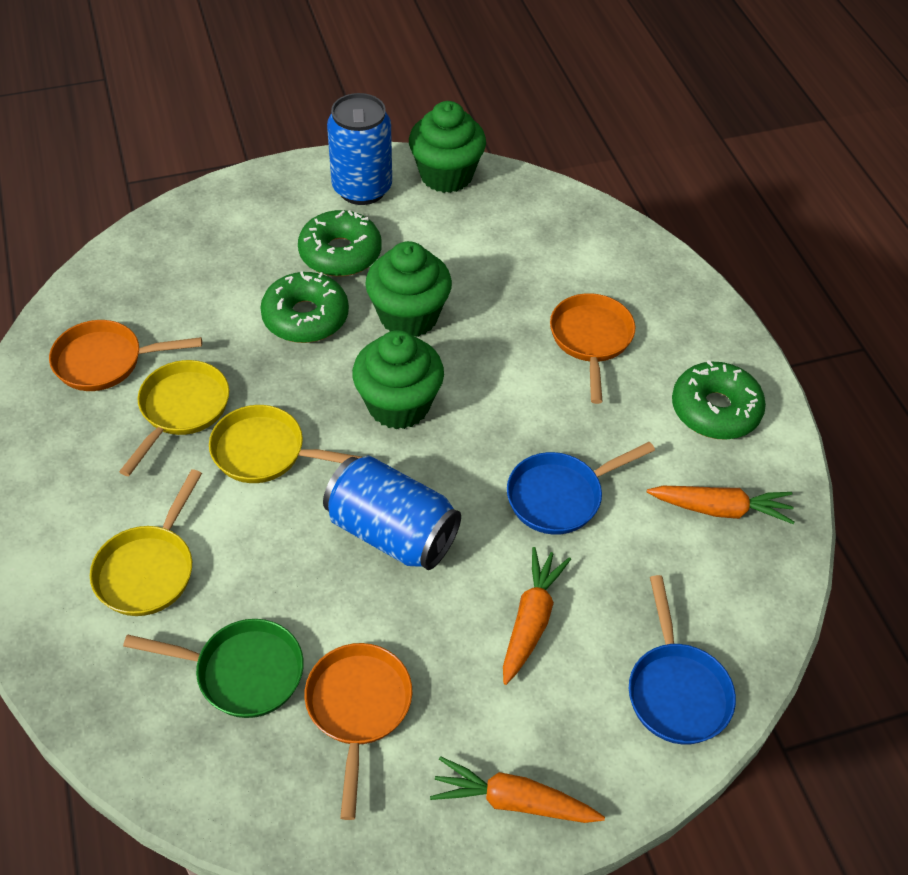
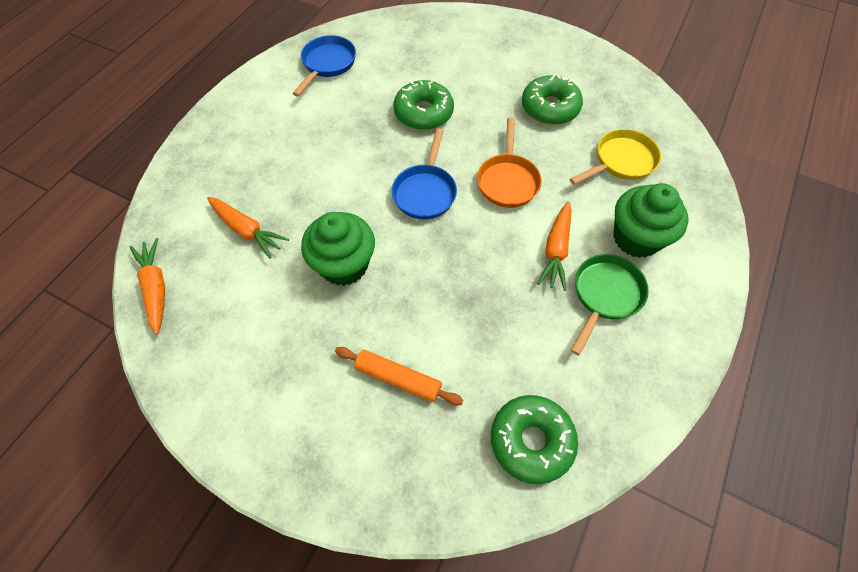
blue can: [323,456,461,570] [327,93,392,205] = 2 -> none = 0
green cupcake: [352,330,444,429] [365,241,452,337] [409,101,486,193] = 3 -> [301,212,375,286] [613,183,688,258] = 2
orange pan: [49,320,202,391] [304,643,412,820] [550,293,635,404] = 3 -> [477,118,542,208] = 1
orange rolling pin: none = 0 -> [335,347,463,405] = 1
yellow pan: [90,469,202,616] [119,360,229,476] [209,405,362,483] = 3 -> [570,129,661,185] = 1

